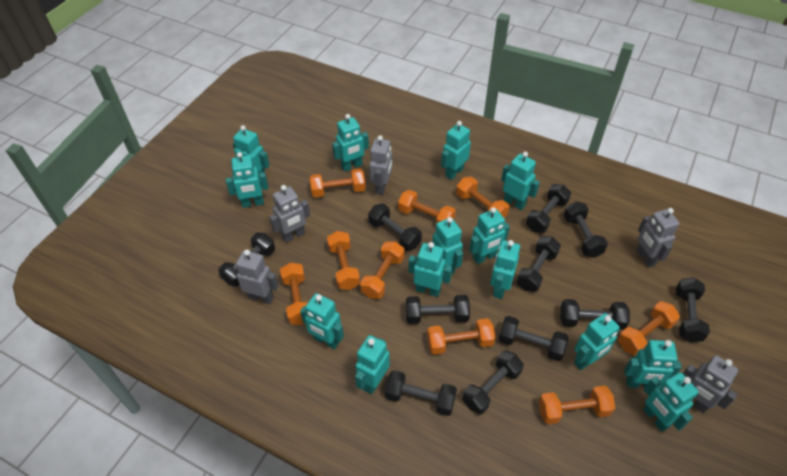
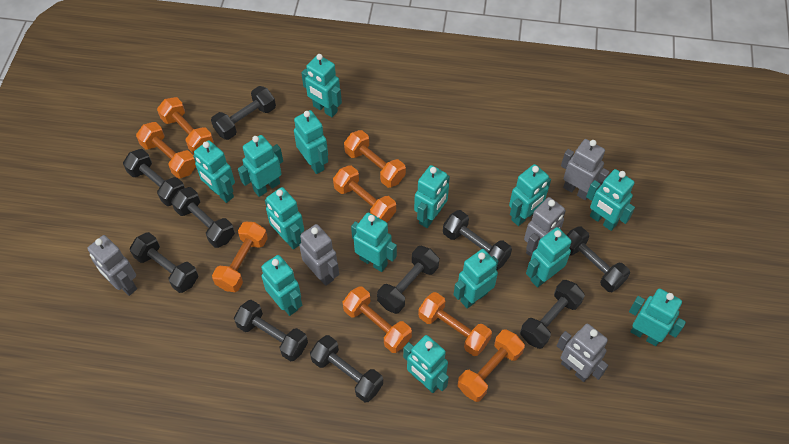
black dumbbell: [219,232,275,287] [368,203,422,251] [385,370,457,416] [406,295,470,324] [462,350,524,415] [499,316,569,361] [516,236,561,292] [526,184,571,233] [560,299,630,330] [563,201,608,258] [676,277,710,342] = 11 -> [123,149,185,206] [130,232,199,293] [171,187,235,248] [211,86,276,140] [234,300,308,361] [310,335,383,402] [377,246,439,314] [443,210,512,270] [520,280,585,349] [567,226,630,292] = 10
orange dumbbell: [280,263,308,325] [310,169,366,198] [327,231,360,290] [360,241,404,299] [398,190,456,224] [427,318,495,355] [456,177,509,218] [539,386,615,424] [618,301,680,356] = 9 -> [136,122,196,179] [157,97,214,154] [212,222,268,292] [333,165,396,222] [343,286,412,353] [344,130,406,188] [418,292,492,356] [457,329,525,402] = 8

